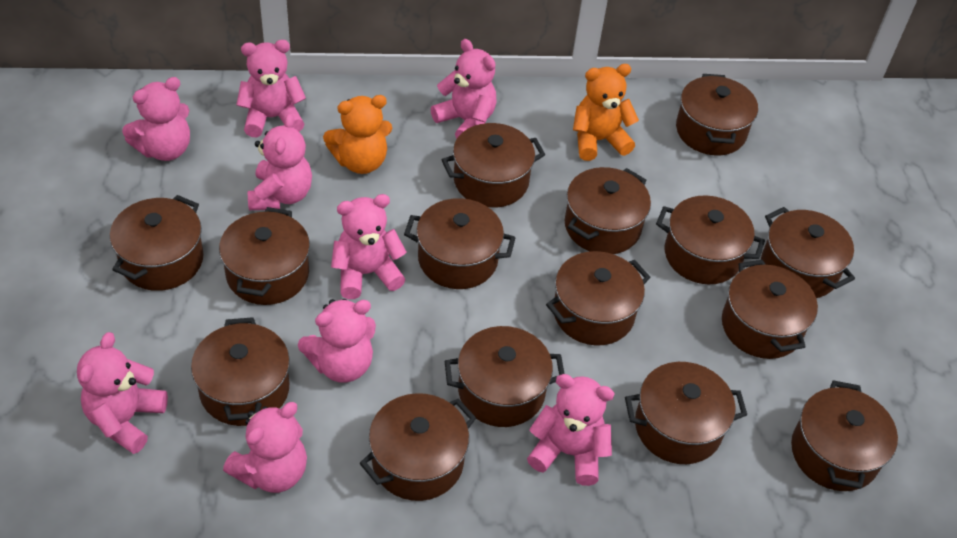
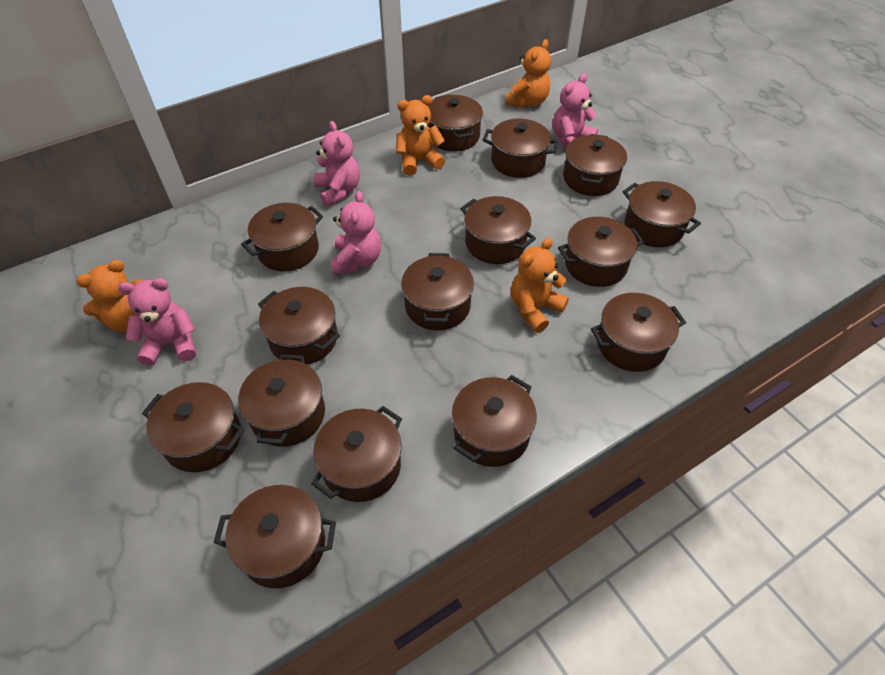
orange teddy bear: [323,95,392,174] [573,64,639,161] = 2 -> [76,260,144,332] [396,95,445,176] [505,39,551,108] [511,238,569,333] = 4
pink teddy bear: [77,332,168,454] [122,77,190,161] [223,402,307,493] [236,40,306,138] [248,113,312,210] [298,299,376,383] [331,194,407,299] [431,39,497,139] [527,374,615,486] = 9 -> [118,278,196,366] [314,121,360,207] [331,191,381,275] [553,73,598,148] = 4

